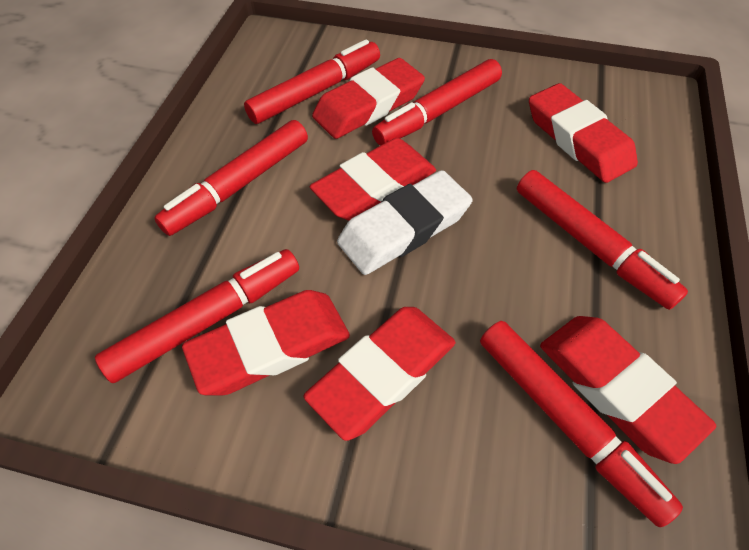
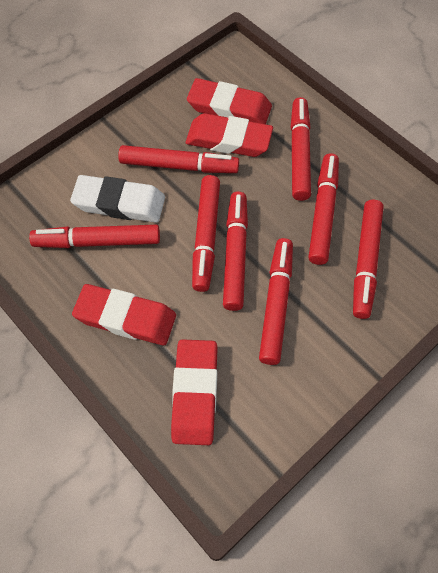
red eraser: [182,290,350,395] [303,307,456,441] [310,138,436,221] [312,58,425,139] [529,83,638,183] [540,316,716,464] = 6 -> [72,284,176,346] [171,339,218,445] [186,113,273,157] [187,78,272,124] = 4
red marker: [95,249,299,383] [154,120,308,236] [244,39,380,124] [372,59,502,146] [480,321,683,527] [517,170,688,310] = 6 -> [29,224,160,248] [118,145,239,173] [192,175,220,292] [223,191,248,311] [259,238,293,365] [291,97,311,201] [308,153,339,265] [353,200,384,319] = 8

